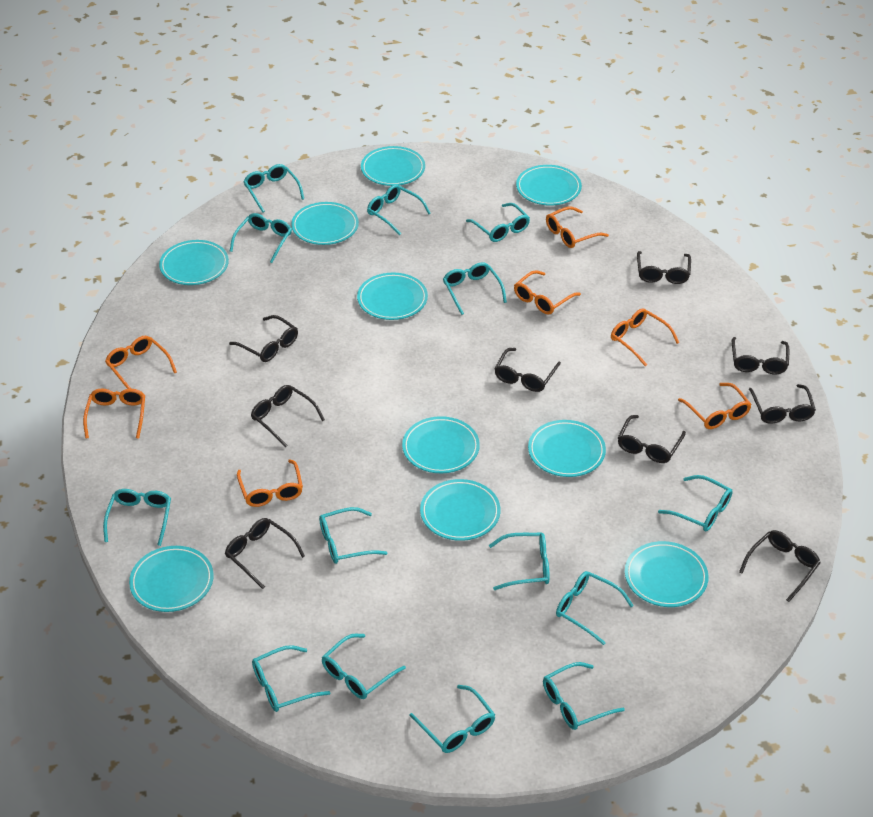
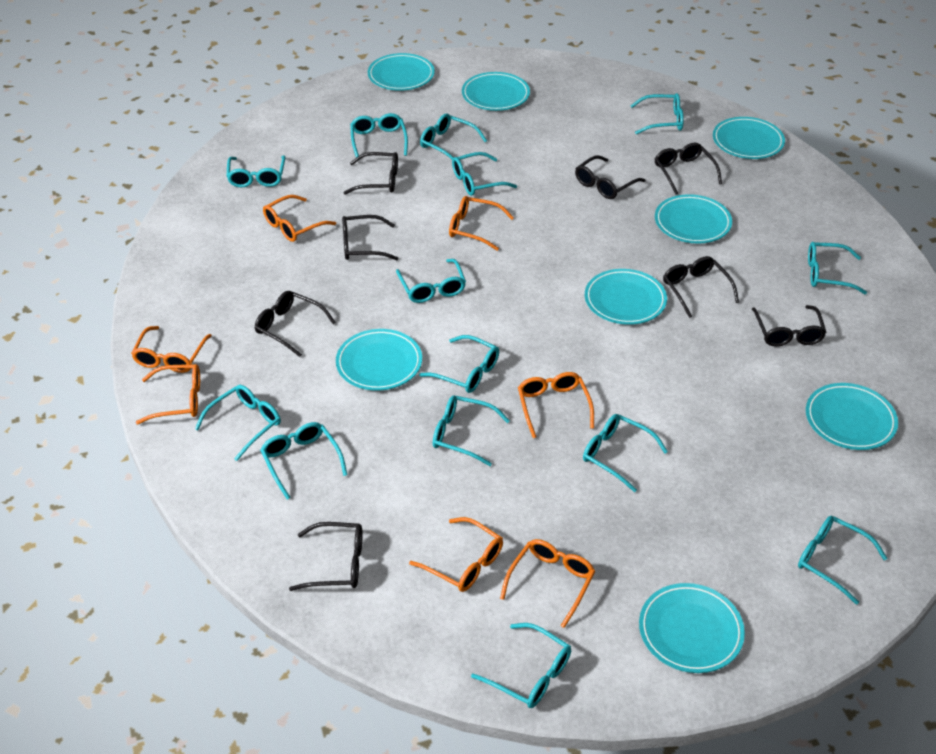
black glasses: [225,518,305,589] [229,315,298,362] [251,385,325,448] [495,348,561,392] [618,415,686,463] [637,251,691,284] [732,337,789,374] [739,530,821,602] [749,384,816,424] = 9 -> [255,291,336,357] [289,522,363,591] [342,215,399,260] [343,152,398,195] [575,155,646,199] [654,143,722,195] [663,256,739,318] [752,305,827,347] = 8
turquoise plate: [129,546,214,612] [159,240,229,285] [291,202,359,245] [357,272,428,320] [361,146,425,186] [402,416,480,473] [420,479,500,541] [516,165,582,206] [528,420,606,477] [625,541,709,607] = 10 -> [336,329,422,391] [368,53,435,91] [462,72,530,111] [585,269,667,325] [639,583,745,673] [655,194,732,244] [713,117,785,159] [806,383,898,450] = 8

